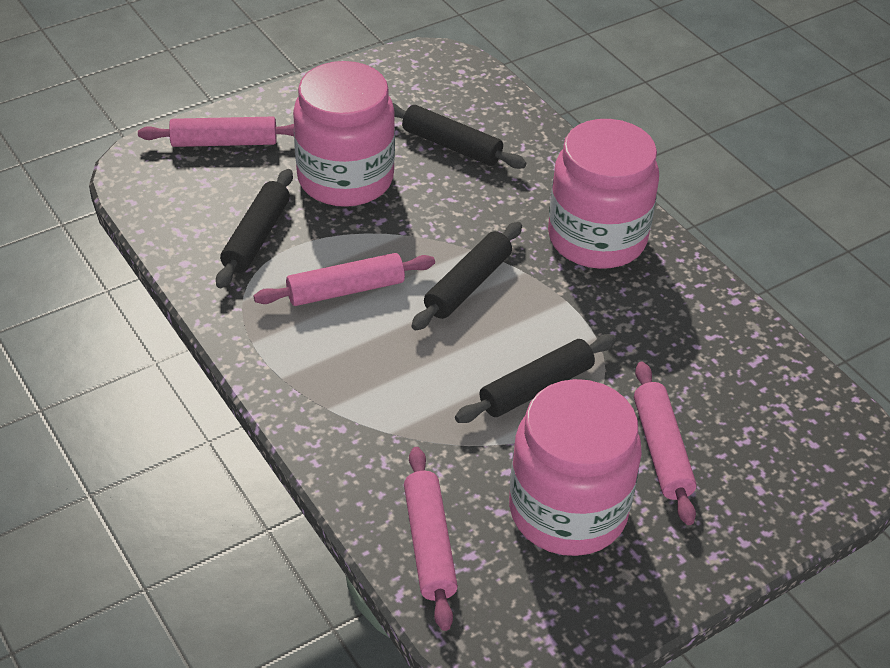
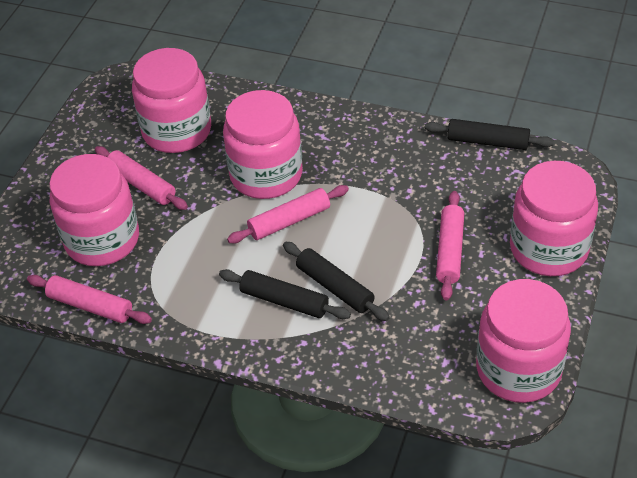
black rolling pin: [216,169,293,288] [393,103,526,169] [411,222,522,331] [455,334,616,423] = 4 -> [219,269,351,319] [283,242,390,321] [425,119,554,150] = 3
pink jar: [293,61,395,207] [509,379,642,556] [548,119,659,269] = 3 -> [49,154,139,266] [132,48,211,153] [223,90,303,199] [476,279,571,403] [510,161,598,276] = 5

